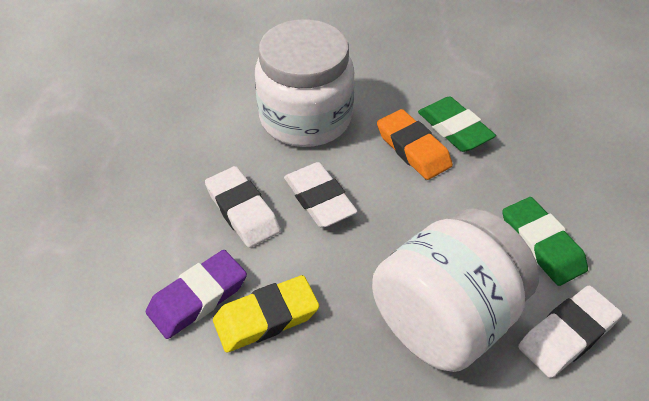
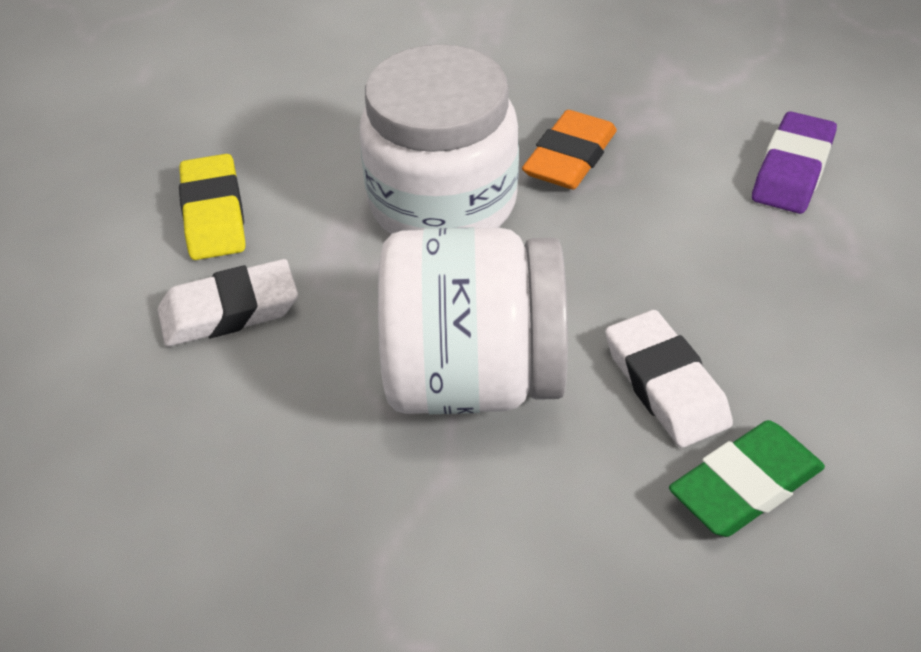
green eraser: [418,96,496,152] [502,197,588,286] = 2 -> [669,420,825,537] = 1
white eraser: [205,166,281,248] [284,162,358,228] [518,285,622,378] = 3 -> [157,259,298,347] [605,310,733,448] = 2

